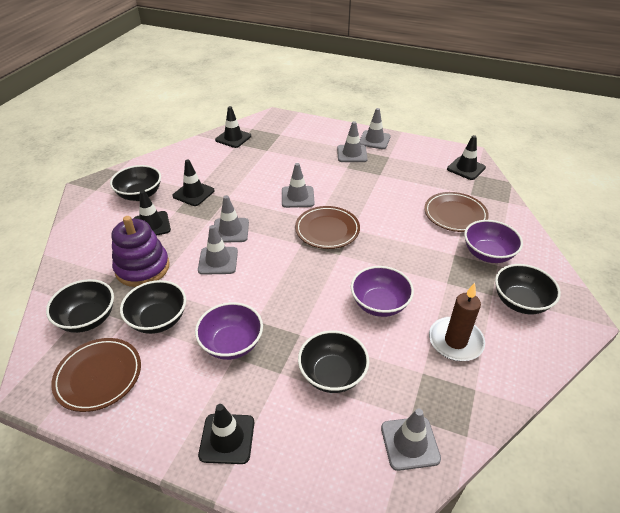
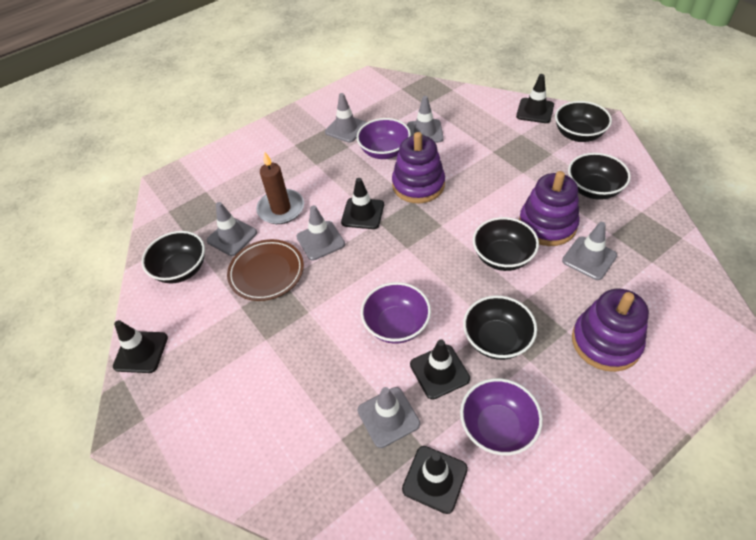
brown plate: [51,338,141,412] [295,206,360,249] [424,192,489,232] = 3 -> [227,239,304,301] = 1
purple stacking toy: [112,216,170,287] = 1 -> [392,132,445,203] [519,171,579,246] [572,289,649,372] = 3

